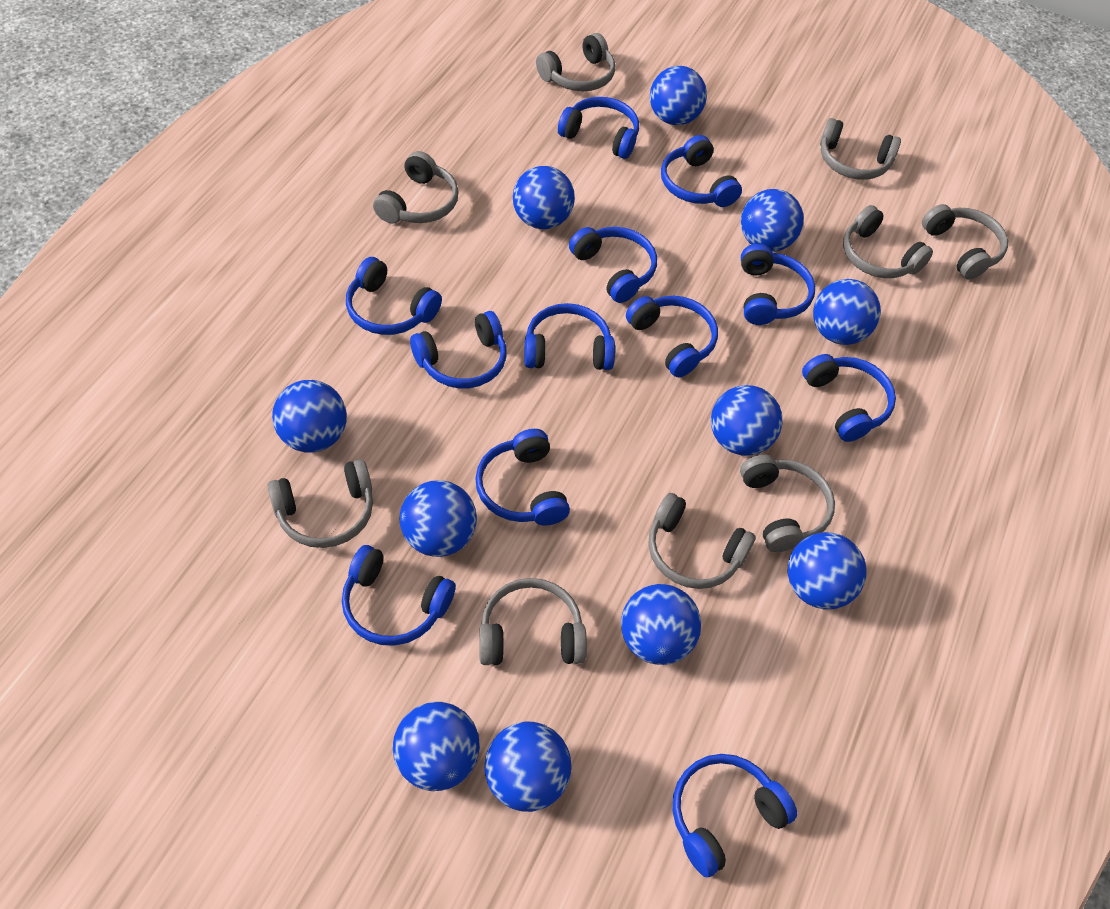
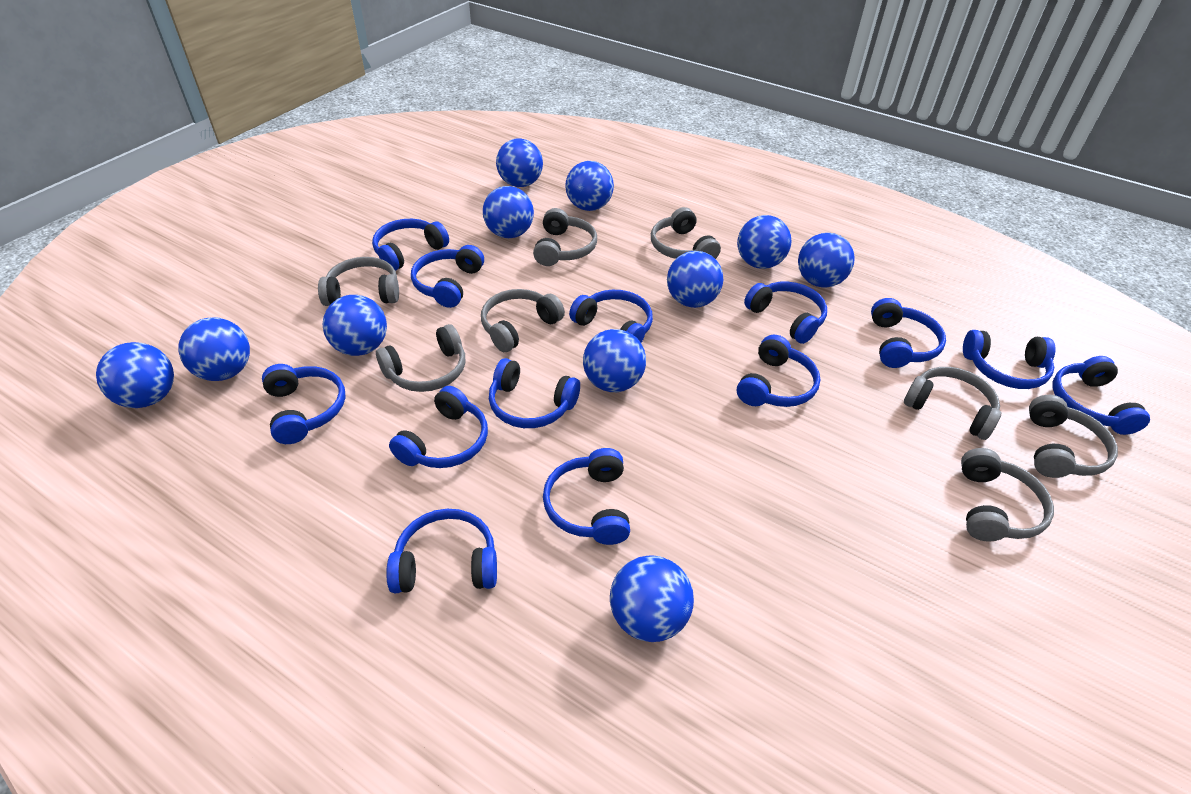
blue headphones: [342,545,455,646] [346,257,442,335] [410,311,507,388] [475,429,570,526] [524,303,615,370] [558,97,639,159] [569,227,657,303] [626,296,718,377] [661,135,742,207] [673,754,797,878] [741,244,815,325] [802,354,896,442] = 12 -> [262,364,346,444] [372,219,449,271] [386,509,497,593] [389,386,488,468] [411,245,484,308] [489,358,580,428] [543,448,630,545] [569,290,653,343] [737,335,820,407] [744,282,827,344] [871,298,946,368] [963,330,1056,389] [1053,356,1150,435] = 13
grey headphones: [267,459,373,548] [373,151,459,223] [479,578,587,665] [536,33,615,91] [648,493,756,589] [740,455,835,552] [820,118,901,180] [843,205,933,278] [922,204,1008,280] = 9 -> [318,257,399,306] [376,324,465,392] [481,289,565,352] [533,208,597,266] [651,207,721,259] [904,367,1001,440] [961,448,1054,541] [1029,395,1118,478] = 8

